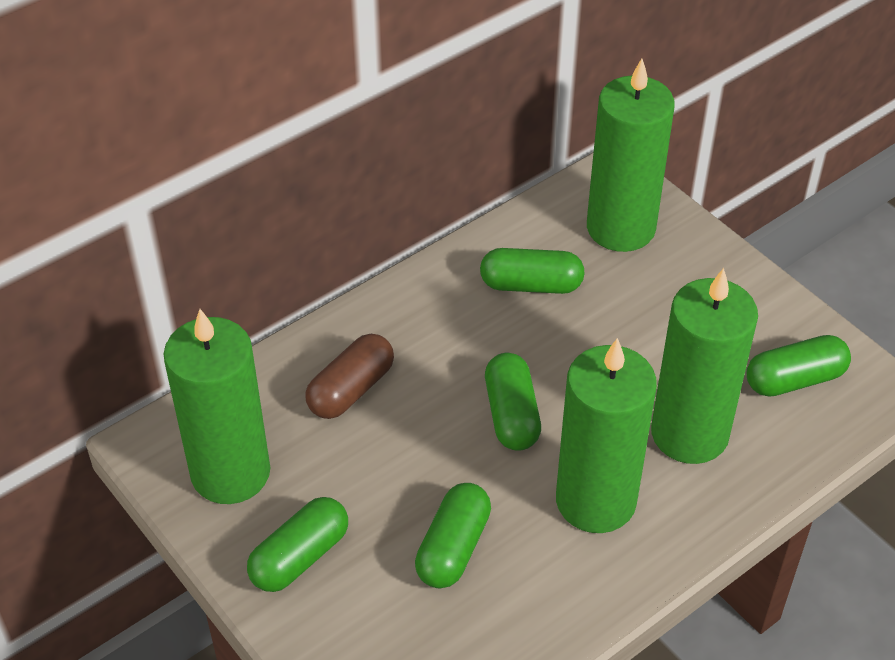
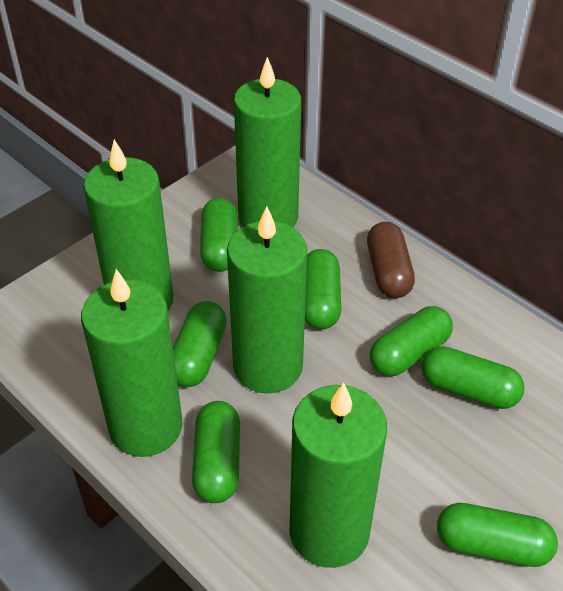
green candle: [164,309,270,504] [556,338,657,533] [587,59,675,252] [651,268,758,464] = 4 -> [81,269,183,457] [83,139,173,311] [227,206,307,394] [234,57,301,227] [290,382,387,568] = 5
green capsule: [247,497,348,592] [415,483,491,588] [480,248,585,294] [485,353,541,451] [747,335,851,397] = 5 -> [173,301,227,387] [192,401,240,503] [200,198,238,272] [305,249,341,329] [370,306,453,376] [421,346,525,409] [437,503,558,567] = 7

